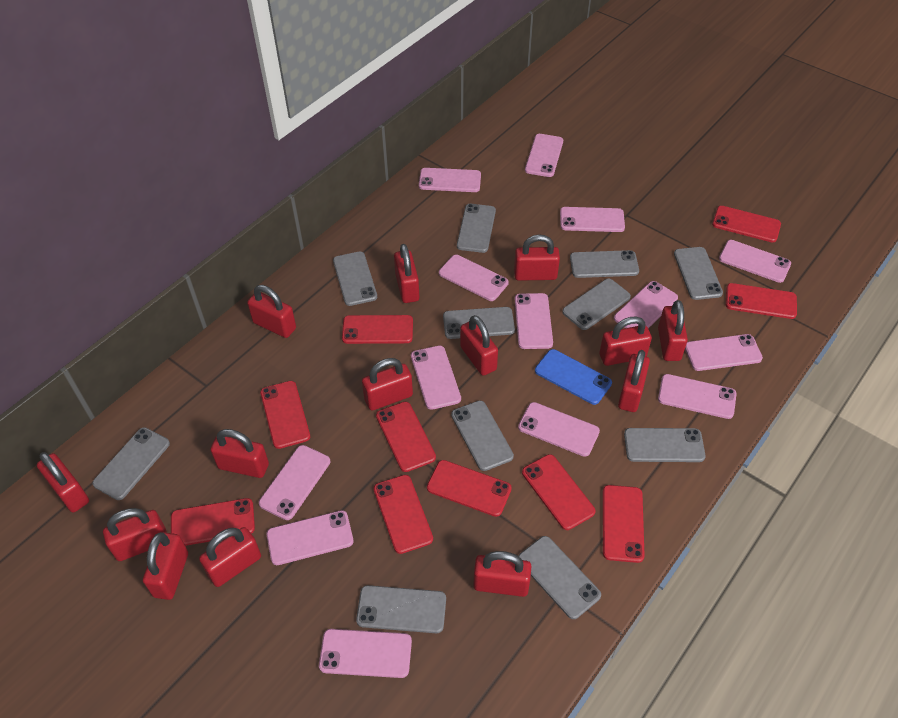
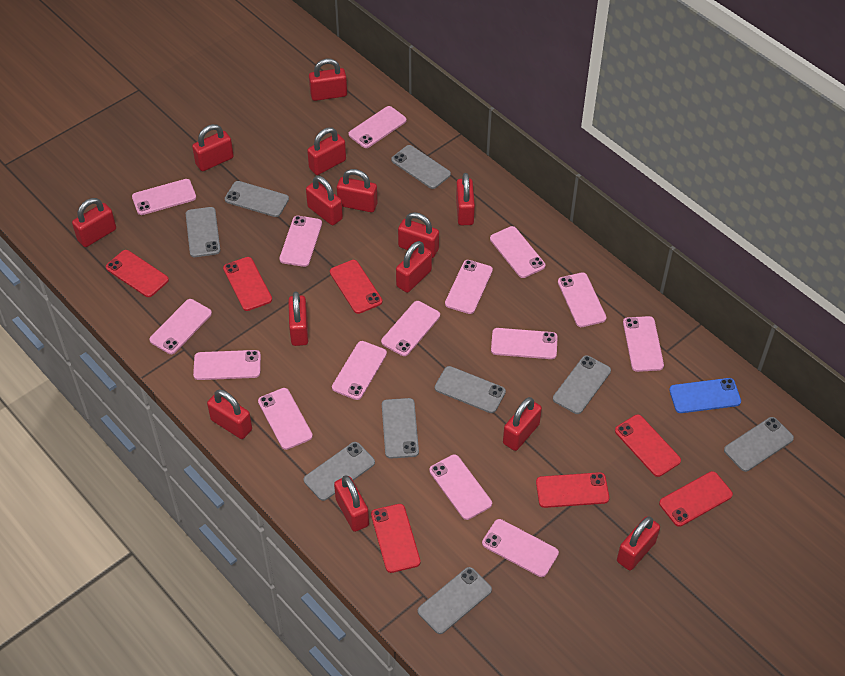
grey phone: [92,427,170,500] [333,252,377,306] [356,585,446,633] [443,307,515,339] [451,401,514,471] [457,204,496,253] [518,536,601,619] [562,278,631,330] [570,250,639,278] [624,428,706,462] [674,247,723,300] = 11 -> [186,207,220,257] [225,181,289,217] [304,442,375,501] [382,398,419,459] [391,145,451,189] [417,567,492,634] [435,366,506,413] [553,355,611,414] [724,417,794,472] = 9
pink phone: [259,445,330,520] [266,510,354,565] [319,629,412,678] [411,346,461,410] [419,168,481,192] [439,255,509,301] [515,293,553,349] [518,402,600,457] [525,134,563,177] [560,207,625,232] [614,281,678,328] [658,374,737,419] [685,334,763,371] [719,240,791,283] = 14 -> [132,179,196,215] [149,299,212,354] [193,350,261,380] [258,388,313,450] [279,216,322,267] [332,341,387,400] [349,106,407,148] [381,301,440,356] [429,454,492,520] [445,260,493,314] [482,519,559,577] [490,226,545,278] [491,328,558,359] [558,272,607,327] [623,316,664,372] = 15
red phone: [171,498,255,546] [260,381,310,449] [342,315,413,344] [373,475,433,554] [376,402,436,472] [427,460,512,517] [522,454,596,530] [602,485,645,563] [712,206,781,242] [726,283,797,319] = 10 -> [106,250,169,297] [223,257,272,311] [330,260,382,314] [371,504,420,573] [536,472,609,508] [615,415,681,477] [659,471,733,527] = 7

